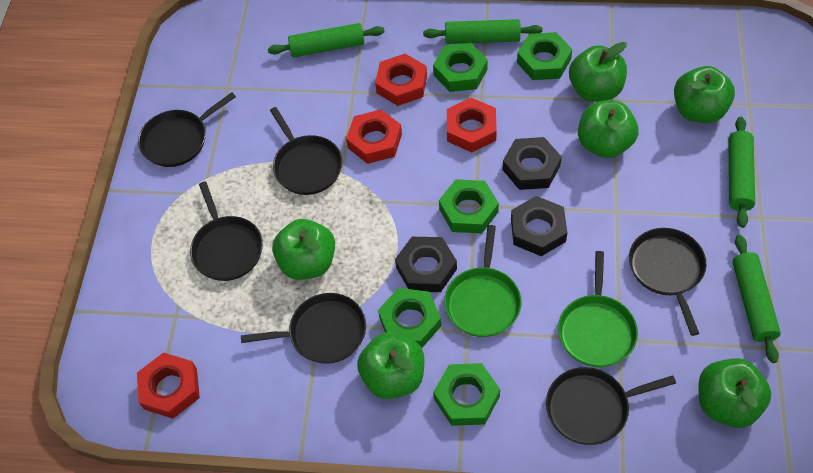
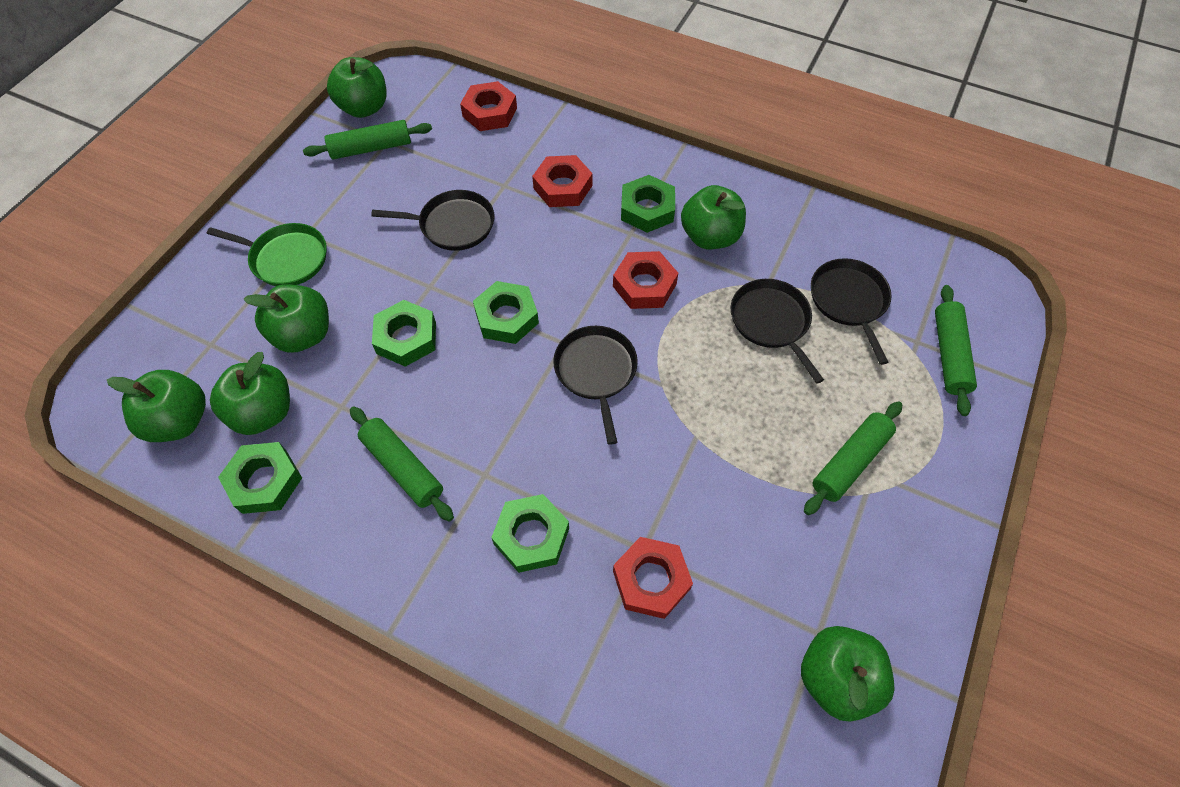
black nut: [395,237,457,292] [503,137,562,190] [511,196,567,256] = 3 -> none = 0
black pan: [138,92,236,167] [190,181,263,281] [241,293,366,364] [270,107,343,195] [546,367,676,445] [629,228,706,336] = 6 -> [371,190,494,251] [553,326,638,445] [730,279,824,384] [811,258,892,365] = 4
green pan: [444,225,521,337] [558,251,638,367] = 2 -> [207,223,327,286] = 1

